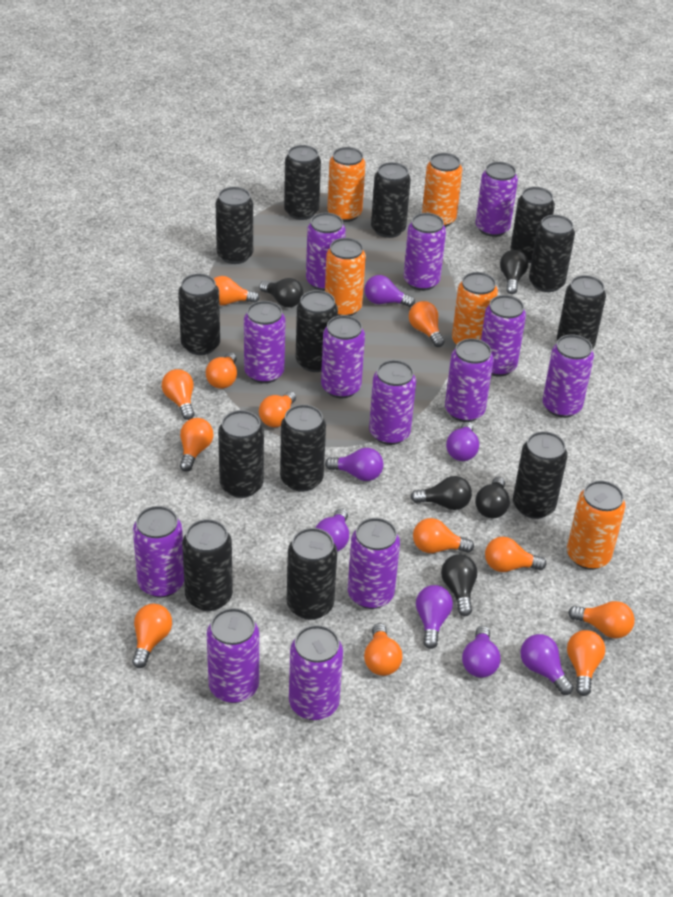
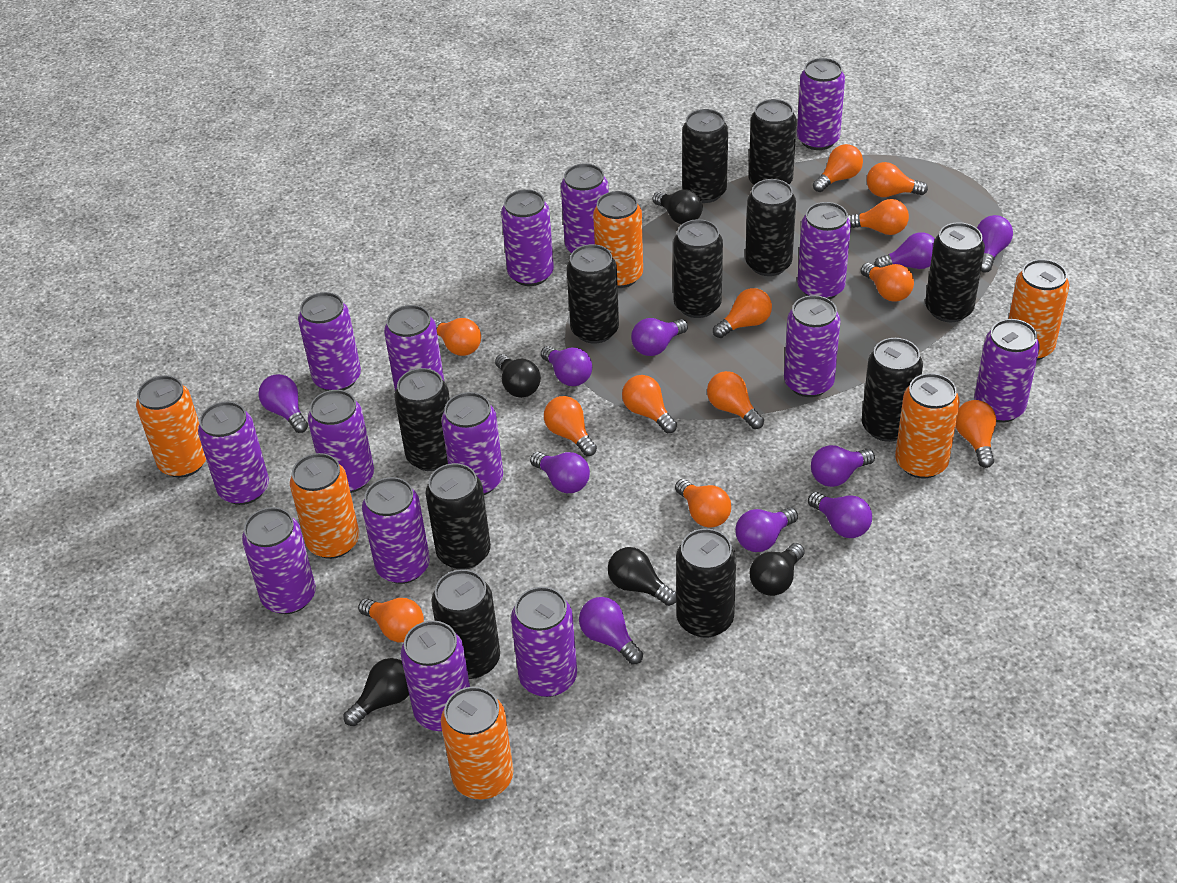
black can: [178,273,220,355] [182,519,233,611] [216,187,253,264] [218,410,264,498] [280,404,326,492] [284,145,321,220] [287,528,337,620] [296,290,338,372] [371,162,411,238] [511,187,555,263] [513,431,568,519] [529,215,575,292] [557,275,606,349] = 13 -> [394,368,450,471] [425,463,491,570] [431,569,500,679] [566,244,619,344] [673,219,723,318] [676,528,736,638] [682,109,728,203] [745,179,796,276] [749,99,797,185] [862,338,923,442] [925,222,985,322] = 11
orange can: [325,238,366,316] [327,147,365,222] [422,153,462,227] [452,272,498,345] [567,480,626,570] = 5 -> [136,375,206,478] [290,453,359,559] [441,687,514,799] [593,191,643,288] [895,373,960,479] [1009,259,1069,360] = 6
purple can: [133,506,184,598] [207,608,259,703] [244,301,285,384] [289,625,343,720] [306,213,346,291] [321,315,365,398] [348,518,400,609] [369,360,416,445] [404,213,446,291] [445,338,494,422] [476,162,518,237] [481,295,526,377] [542,334,594,418] = 13 -> [198,401,269,505] [242,507,316,614] [298,292,361,391] [308,390,374,493] [362,477,430,584] [384,305,444,390] [401,621,470,731] [441,392,503,495] [501,189,554,286] [511,587,577,697] [561,163,609,253] [784,295,840,397] [797,58,845,150] [797,202,851,299] [974,319,1040,423] = 15
purple light bulb: [316,508,349,552] [325,448,383,481] [365,275,415,307] [416,585,453,649] [446,422,479,461] [462,626,501,678] [520,634,573,695] = 7 -> [258,374,308,433] [530,452,590,493] [541,346,592,386] [579,597,643,664] [631,318,688,356] [735,507,798,552] [808,492,872,538] [811,445,875,487] [874,232,935,269] [977,215,1013,273] = 10

